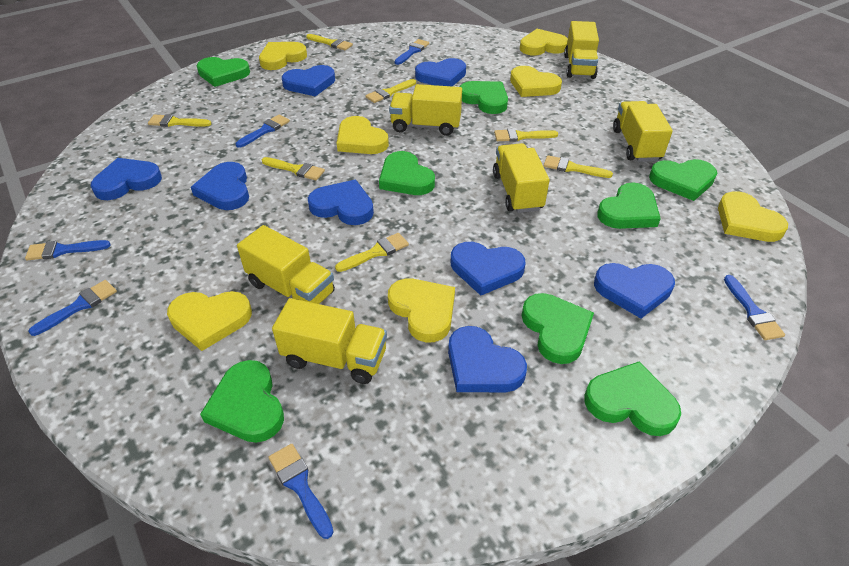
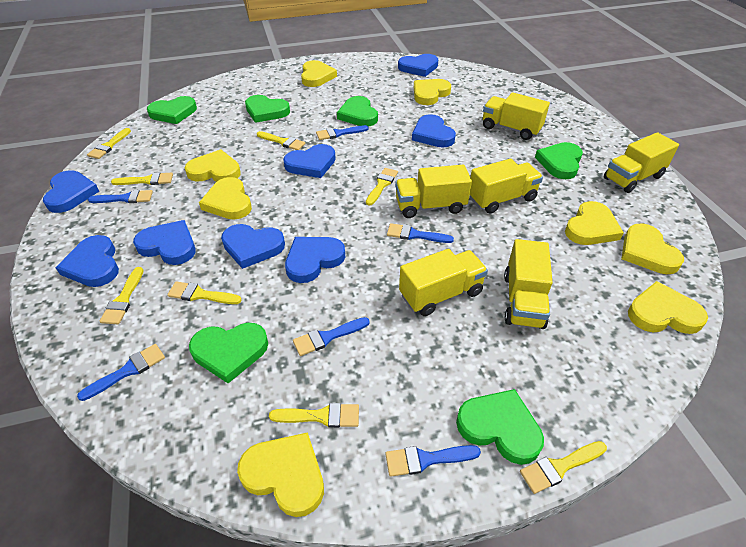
green heart: [197,57,250,87] [200,360,284,443] [379,151,435,195] [459,81,508,114] [522,293,594,364] [584,362,681,436] [597,183,661,229] [649,159,717,201] = 8 -> [147,96,197,124] [189,323,268,383] [245,95,290,123] [337,96,378,126] [456,389,544,465] [535,142,583,179] = 6
yellow brush: [148,114,211,127] [262,157,325,180] [306,34,353,51] [335,233,409,272] [365,79,416,103] [494,128,558,142] [544,155,613,178] = 7 -> [87,128,131,159] [99,267,144,324] [111,172,173,185] [167,281,242,304] [257,131,305,150] [269,403,359,428] [366,168,398,206] [520,441,607,494] = 8
yellow heart: [167,291,252,351] [259,42,307,70] [337,116,389,154] [388,278,455,342] [510,66,562,97] [520,29,568,55] [718,191,788,242] = 7 -> [185,149,241,182] [199,177,252,220] [237,432,324,517] [301,60,337,87] [414,79,451,105] [565,201,624,245] [621,223,684,274] [628,281,708,334] = 8

